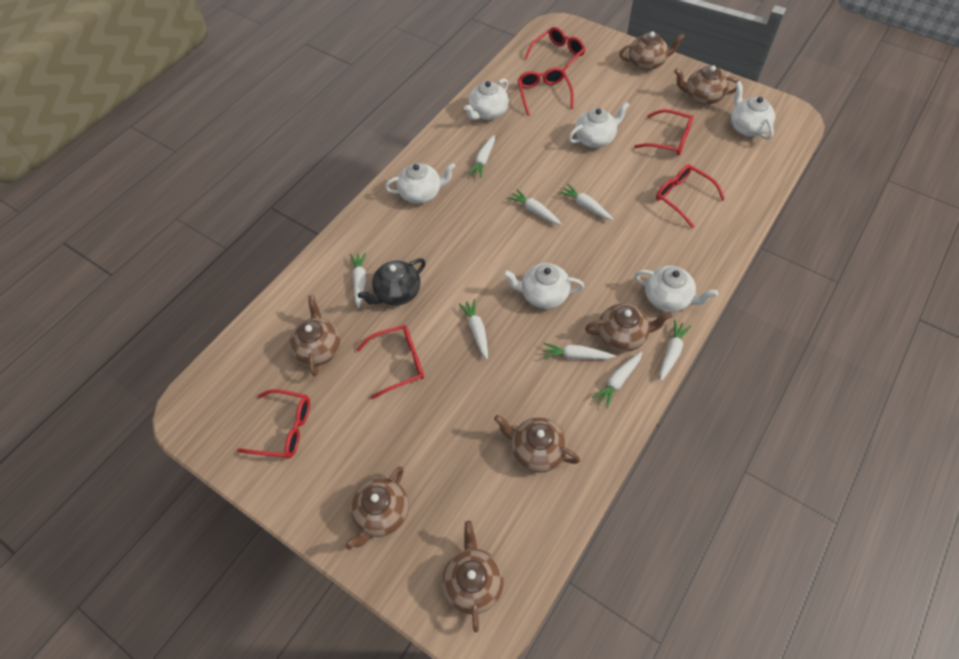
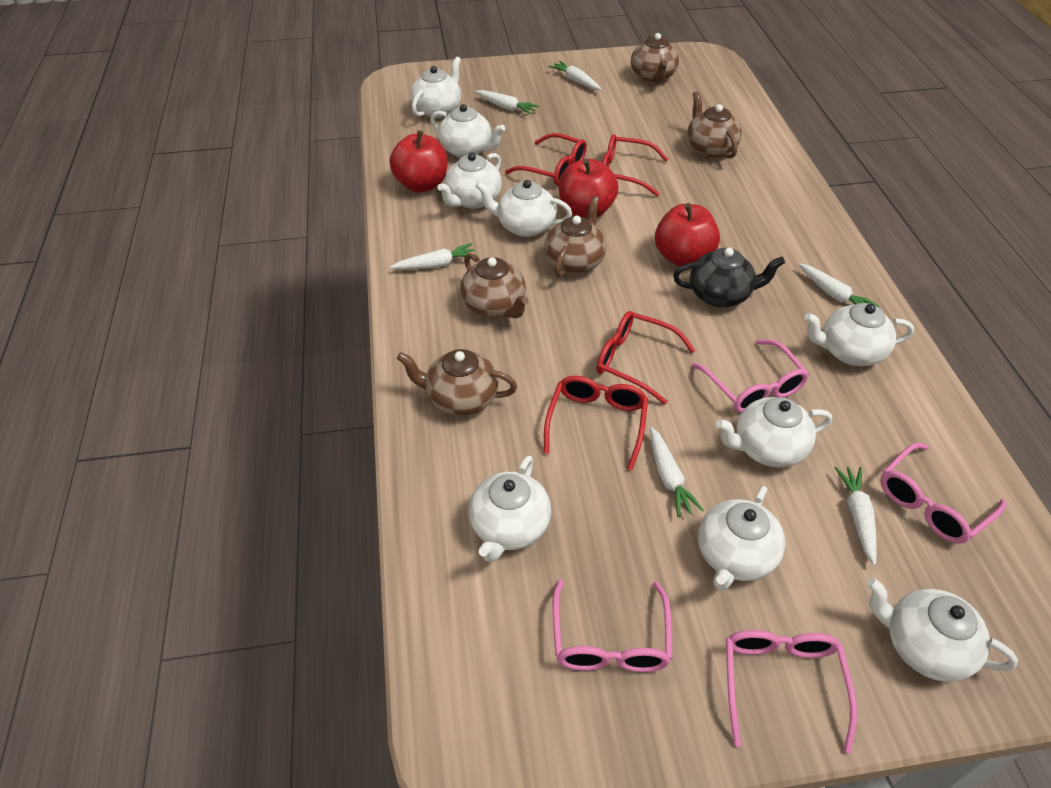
brown teapot: [289,295,341,377] [345,466,409,550] [442,521,504,633] [494,415,580,473] [585,304,672,352] [619,32,685,71] [674,65,739,105] = 7 -> [397,349,517,416] [460,253,529,318] [544,196,606,278] [631,33,679,83] [687,91,742,159] = 5
pink glasses: none = 0 -> [553,579,672,672] [692,340,809,413] [726,630,857,753] [880,443,1007,544] = 4
red apple: none = 0 -> [389,130,447,192] [558,159,618,218] [655,203,720,267] = 3
red glasses: [237,389,310,458] [356,325,424,399] [518,67,574,116] [525,27,586,71] [634,109,694,156] [656,164,725,228] = 6 -> [505,133,587,186] [544,376,648,471] [596,311,695,404] [602,134,668,196] = 4
white carrot: [350,252,366,308] [459,299,488,359] [467,135,495,178] [508,189,562,225] [543,343,616,359] [559,184,613,220] [592,352,642,408] [660,320,691,381] = 8 -> [390,243,478,269] [475,90,539,115] [548,61,601,90] [650,427,704,517] [798,263,879,307] [834,467,877,565] = 6
white teapot: [385,163,456,204] [464,79,509,120] [503,263,584,309] [568,102,629,148] [634,266,718,312] [731,81,775,140] = 6 -> [410,57,461,118] [430,104,505,158] [437,153,502,209] [469,456,551,562] [476,180,572,237] [698,486,785,590] [716,397,832,467] [804,303,914,366] [867,578,1018,682] = 9

